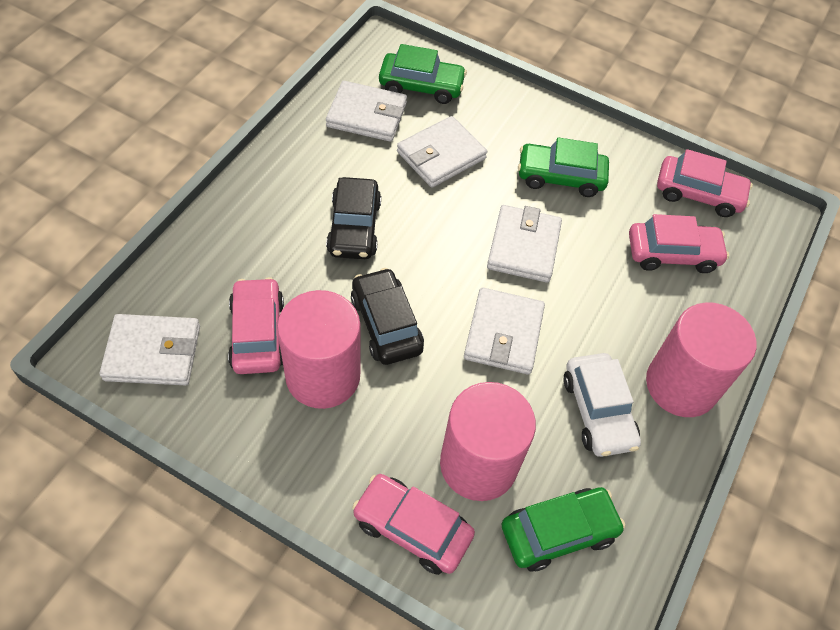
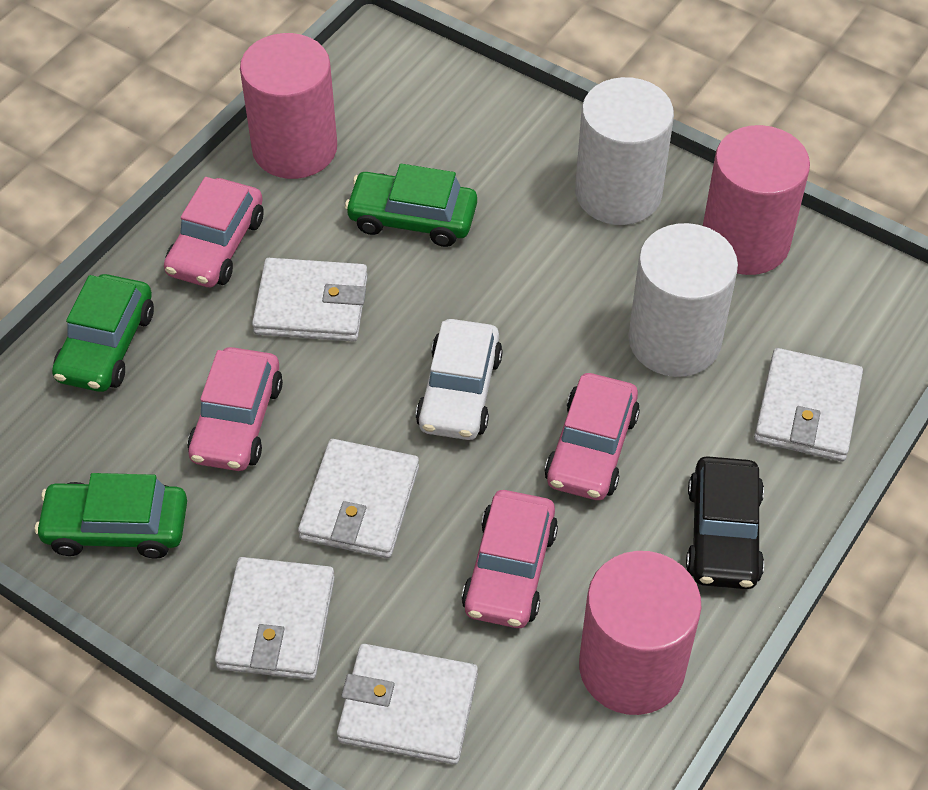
black car: [326,177,381,259] [351,268,424,365] = 2 -> [686,456,764,589] = 1
white cylinder: none = 0 -> [575,77,674,225] [628,223,738,377] = 2

